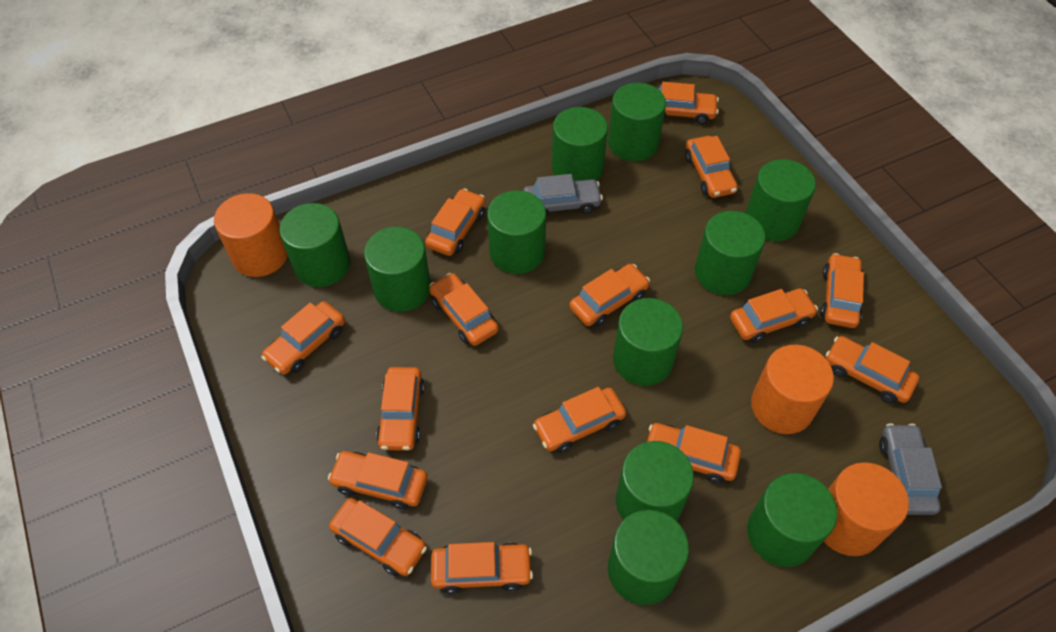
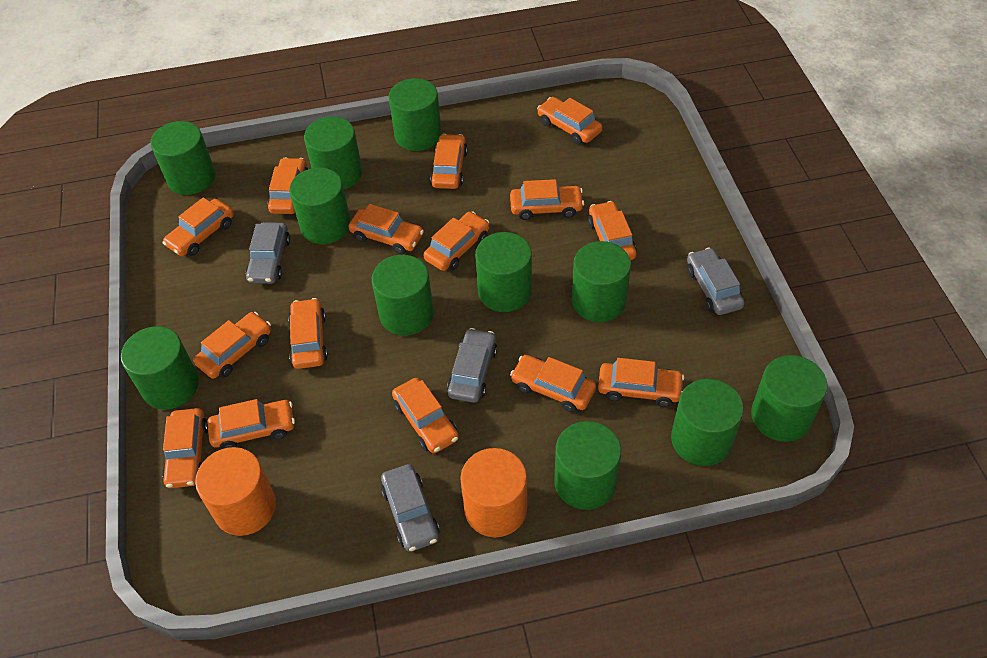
grey car: [523,174,603,217] [879,423,942,515] = 2 -> [246,222,290,284] [381,464,440,552] [447,328,497,403] [687,248,745,315] = 4
orange cylinder: [214,193,288,277] [751,345,834,434] [824,462,909,556] = 3 -> [195,447,276,536] [460,448,527,537] = 2

